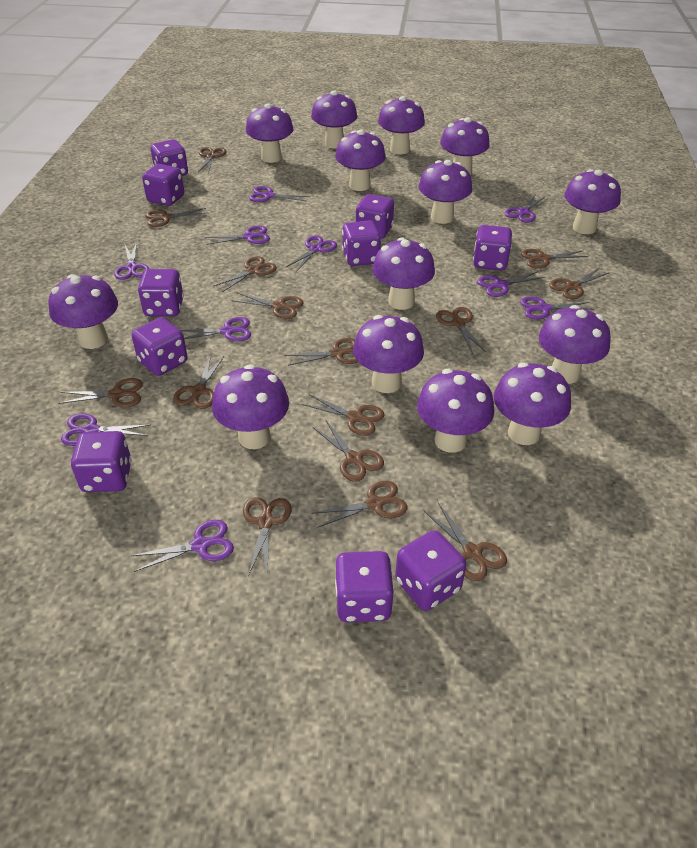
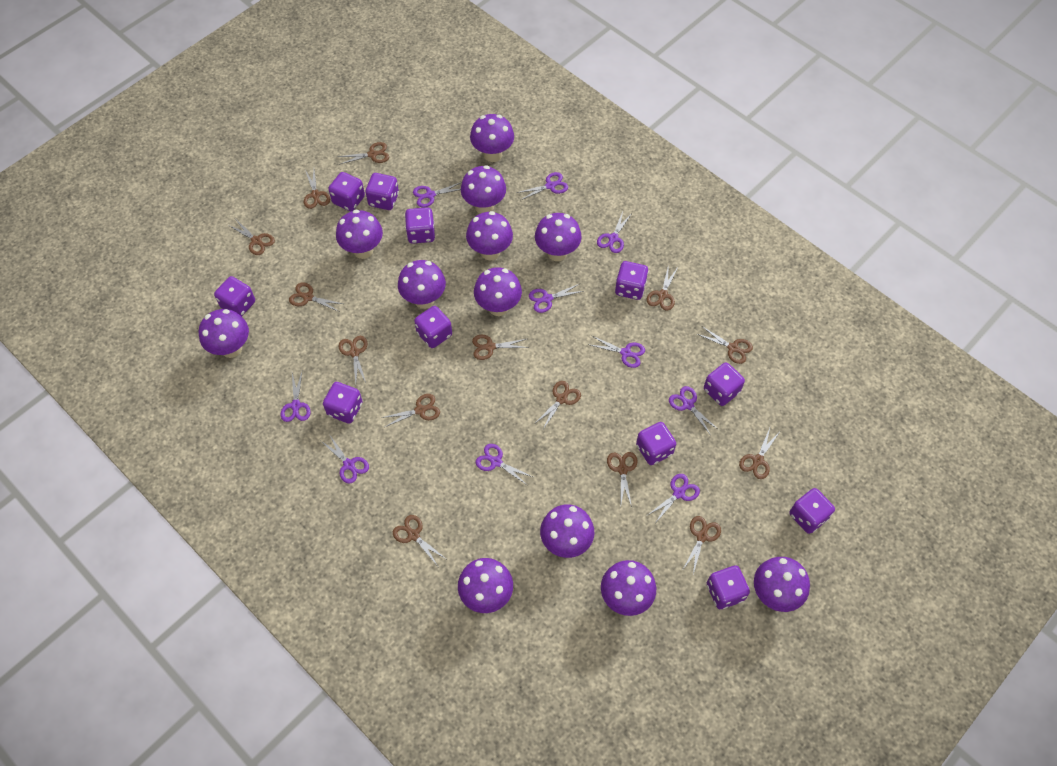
brown scissors: [58,378,143,407] [145,208,208,227] [173,355,224,409] [198,147,227,174] [214,256,277,292] [232,293,303,319] [243,497,292,577] [285,338,358,366] [301,394,384,436] [311,481,407,528] [313,421,384,482] [424,503,507,581] [436,307,486,354] [521,249,589,269] [549,268,610,299] = 15 -> [228,220,275,255] [289,283,343,312] [304,170,330,209] [337,142,389,164] [339,336,367,383] [381,394,440,427] [393,515,446,566] [472,335,529,360] [534,381,581,429] [607,452,638,507] [647,264,677,311] [683,516,721,574] [697,326,753,364] [739,428,779,479] = 14
purple dice: [71,431,132,492] [132,317,188,376] [138,269,184,316] [142,164,185,206] [150,139,188,176] [335,551,394,622] [342,220,381,266] [356,194,394,239] [395,530,466,611] [473,225,512,271] = 10 -> [214,276,255,317] [323,382,363,424] [328,172,365,211] [365,173,399,210] [405,207,435,244] [414,306,452,348] [615,261,648,300] [636,422,676,465] [704,362,745,406] [707,565,750,609] [789,488,835,534] = 11
purple mushroom: [48,274,118,349] [212,365,289,449] [246,103,293,163] [311,91,357,149] [335,129,386,191] [353,315,424,393] [372,237,435,310] [378,96,425,154] [417,369,494,453] [419,160,472,224] [440,117,490,175] [494,362,571,445] [539,305,611,384] [564,169,621,234] = 14 -> [199,309,249,358] [336,210,383,259] [398,260,446,309] [458,558,513,613] [461,165,506,214] [466,211,513,260] [470,114,514,162] [474,267,522,316] [535,213,582,261] [540,504,594,558] [601,560,656,616] [754,557,810,612] = 12

